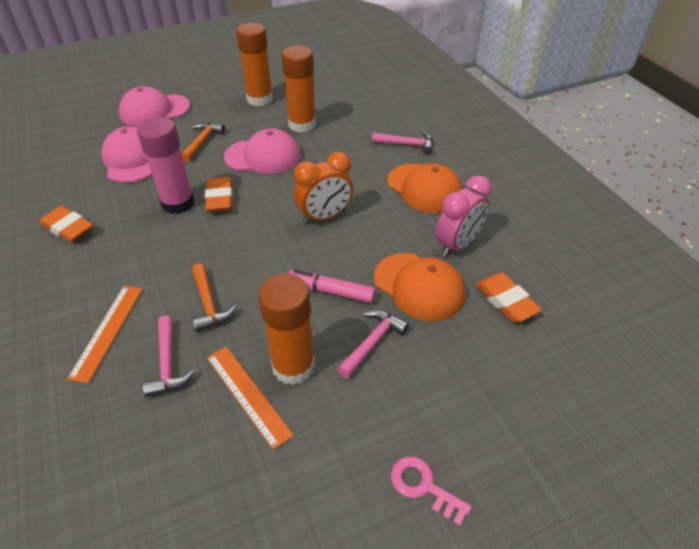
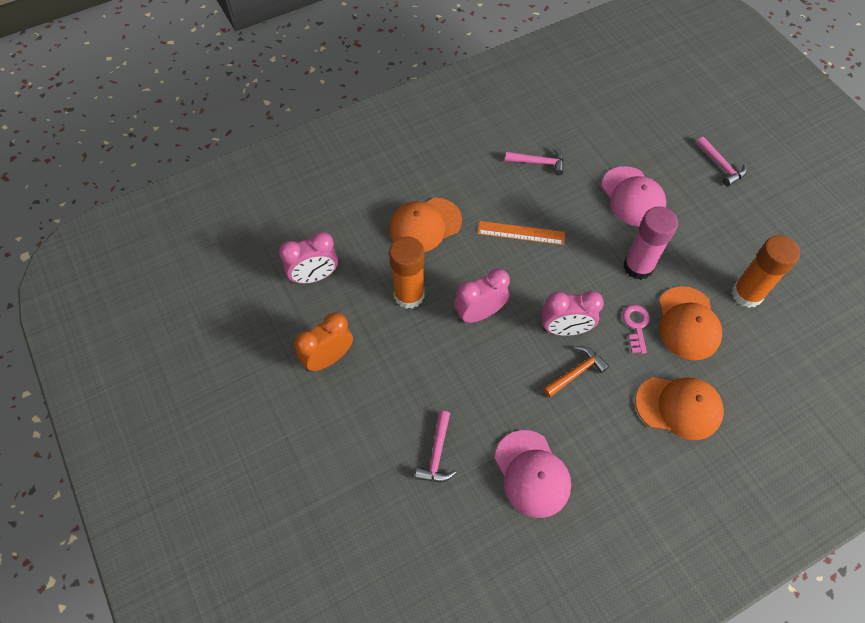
orange cap: [374,253,465,321] [387,164,463,214] = 2 -> [389,198,462,252] [635,377,724,440] [659,286,722,360] = 3
orange eraser: [40,206,93,242] [205,177,233,212] [475,273,542,322] = 3 -> none = 0
orange glue stick: [236,23,273,106] [258,273,315,385] [282,46,316,133] = 3 -> [389,236,425,309] [732,235,800,308] = 2
orange hammer: [181,122,225,162] [192,263,237,332] = 2 -> [543,346,609,398] = 1
orange ruler: [67,286,143,383] [207,347,294,450] = 2 -> [477,221,565,245] = 1
pink cap: [101,126,152,183] [119,86,190,126] [224,128,301,174] = 3 -> [495,430,571,518] [601,166,667,226] = 2
pink clock: [436,175,492,257] = 1 -> [279,232,338,284] [454,269,510,323] [542,291,604,336] = 3
pink marker: [288,270,376,303] = 1 -> none = 0

